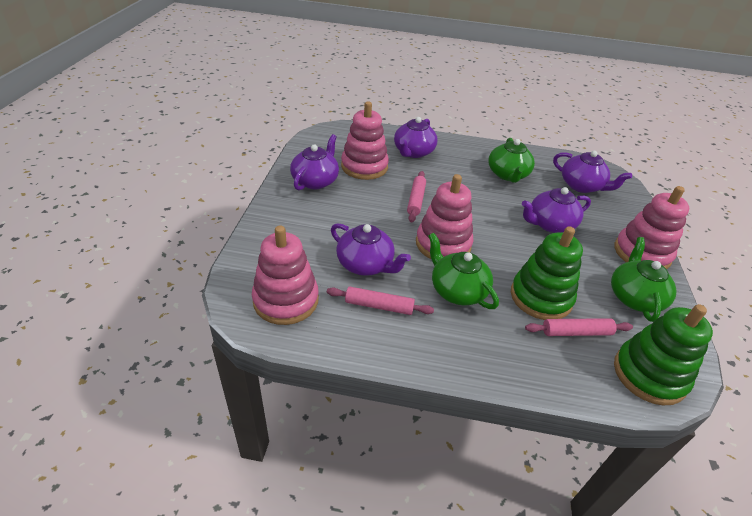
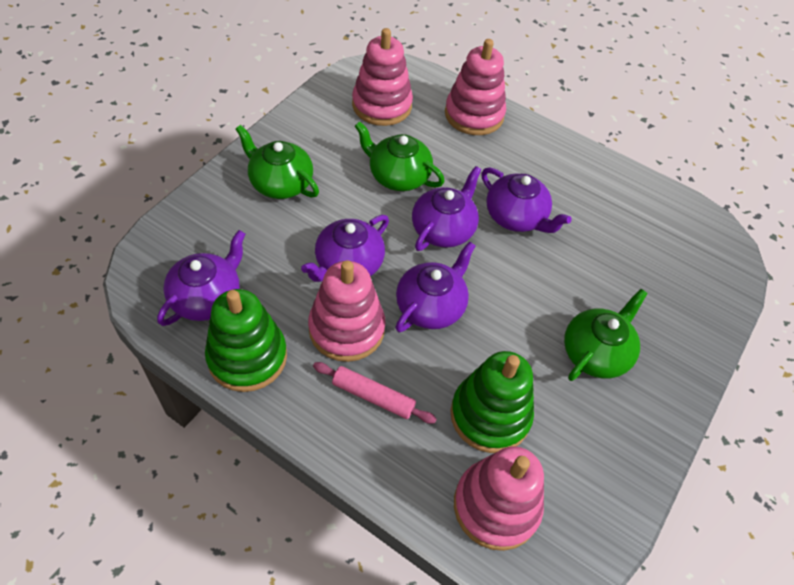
pink rolling pin: [327,287,434,315] [407,171,426,223] [525,318,633,336] = 3 -> [313,362,437,424] = 1

